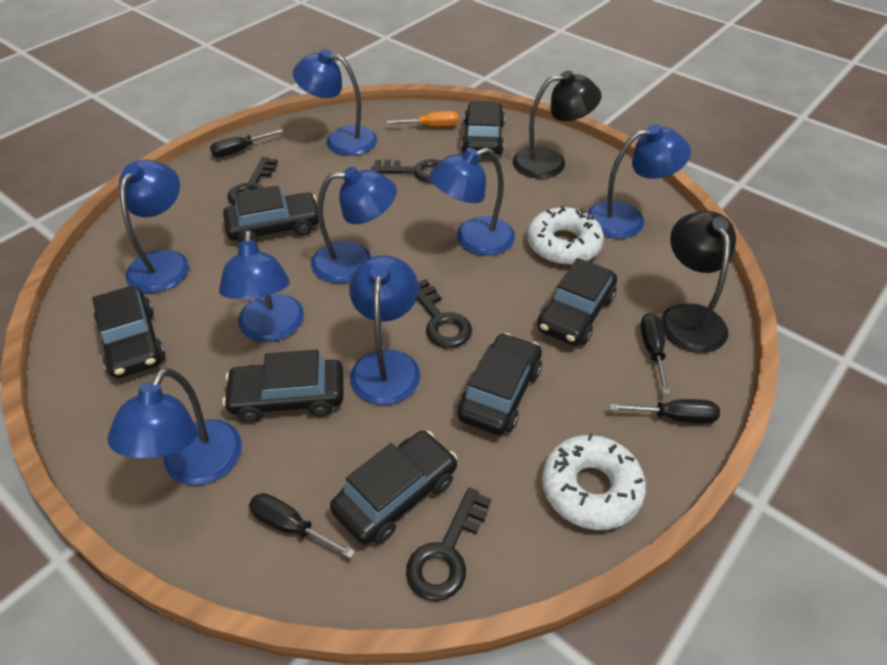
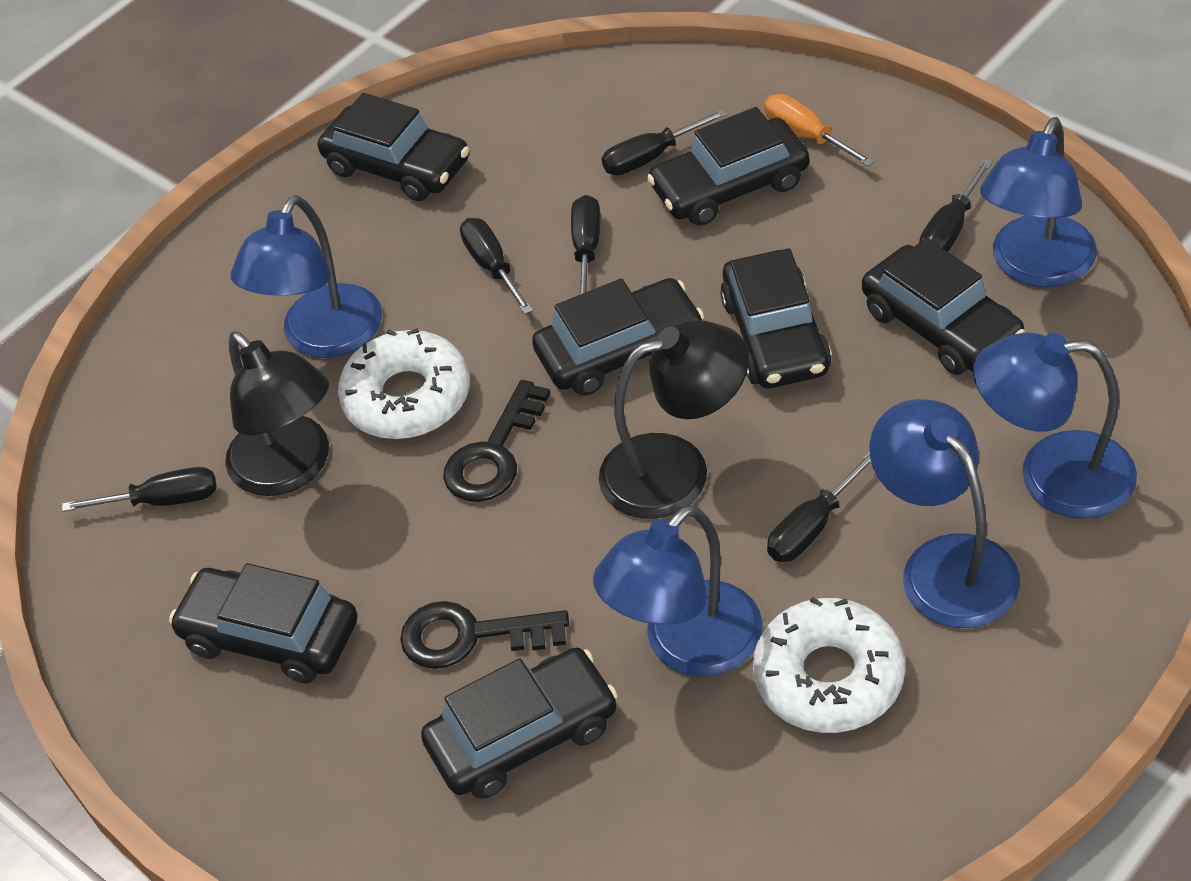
black key: [228,157,278,205] [371,159,441,183] [406,488,491,601] [417,279,472,348] = 4 -> [400,601,569,669] [443,380,550,502] = 2
black screwdriver: [210,129,283,157] [249,493,355,559] [609,399,720,424] [640,313,670,394] = 4 -> [62,467,216,512] [460,218,533,314] [571,195,601,295] [602,109,727,175] [767,451,872,562] [919,158,993,252] = 6
blue lamp: [107,368,242,485] [119,160,189,293] [219,230,304,342] [293,49,377,155] [311,167,397,283] [349,255,420,405] [430,147,515,255] [587,124,691,238] = 8 -> [231,195,382,358] [593,505,763,676] [869,399,1020,628] [973,332,1137,519] [980,117,1097,287] = 5

